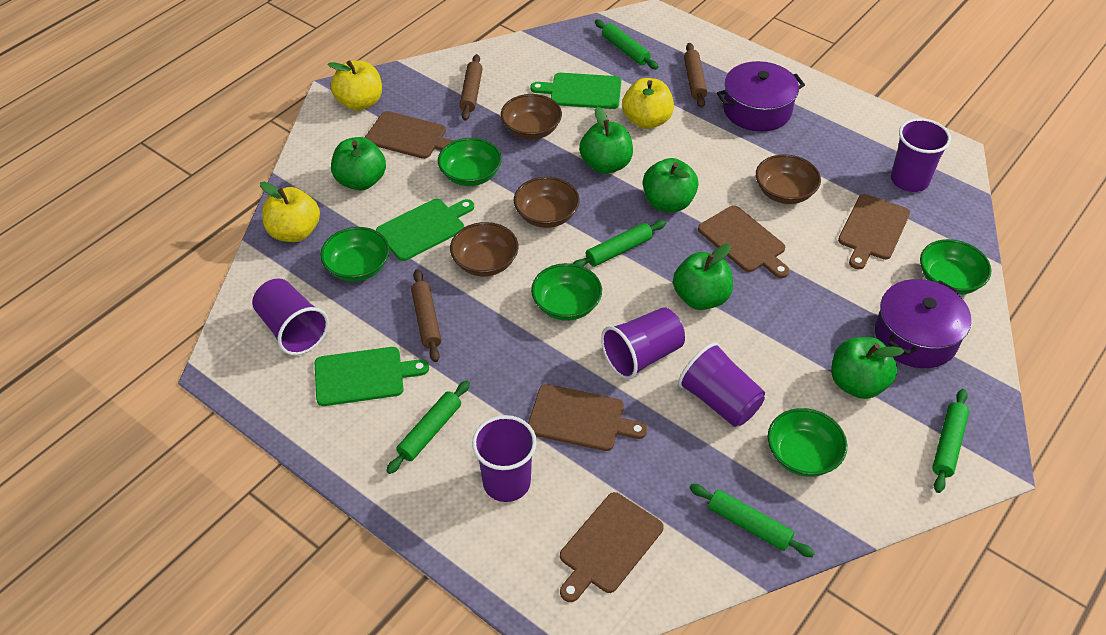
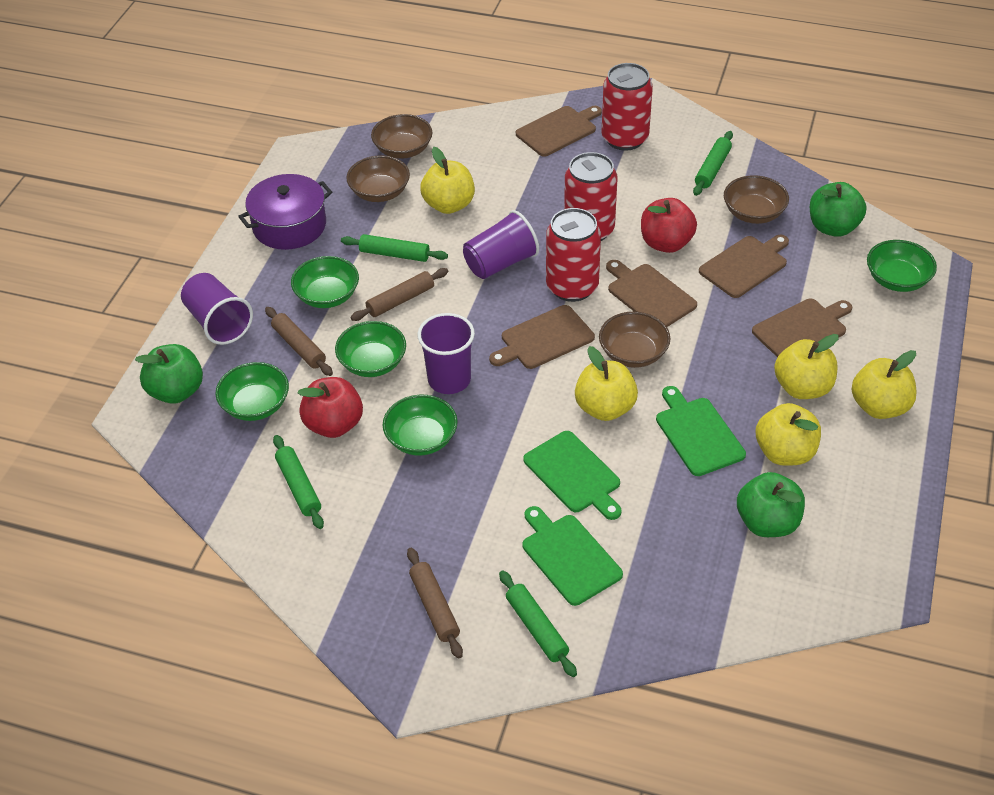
green apple: [331,137,386,190] [579,107,633,174] [643,158,699,212] [673,244,733,310] [832,337,904,399] = 5 -> [135,344,203,404] [737,472,805,537] [810,182,867,237] = 3
green rolling pin: [386,380,470,474] [573,220,666,267] [595,19,658,69] [689,484,815,557] [932,389,969,493] = 5 -> [273,435,324,529] [341,234,448,262] [499,571,577,677] [693,131,733,196] = 4
purple cup: [252,278,329,355] [472,415,537,502] [601,307,685,380] [678,342,765,427] [891,118,951,192] = 5 -> [181,273,253,345] [417,313,475,394] [463,210,539,279] = 3
purple pot: [717,61,805,132] [875,279,971,368] = 2 -> [238,174,332,250] = 1
red apple: none = 0 -> [298,377,363,438] [641,198,697,253] = 2
red can: none = 0 -> [546,208,601,302] [564,152,618,241] [602,63,653,151] = 3
yellow apple: [260,182,320,242] [327,60,382,111] [622,78,674,129] = 3 -> [420,147,475,214] [575,346,638,421] [756,403,821,466] [774,334,839,399] [852,350,917,419] = 5

